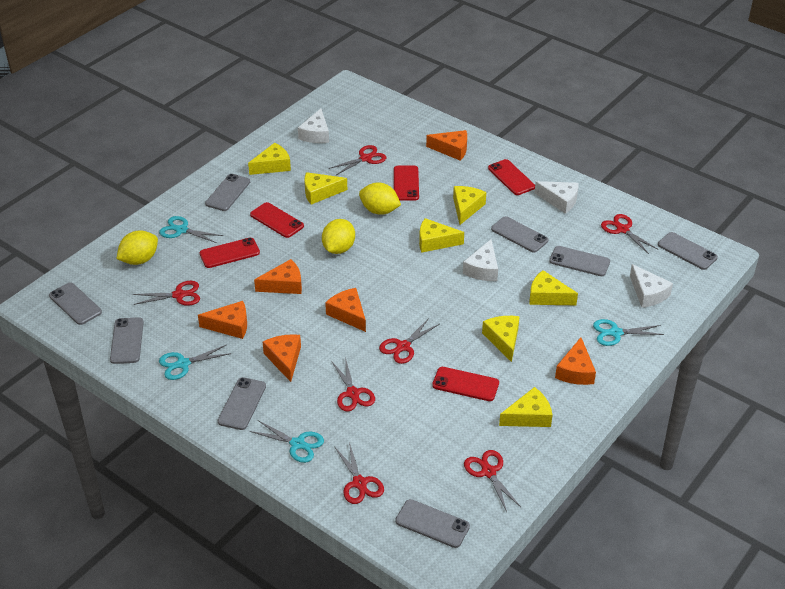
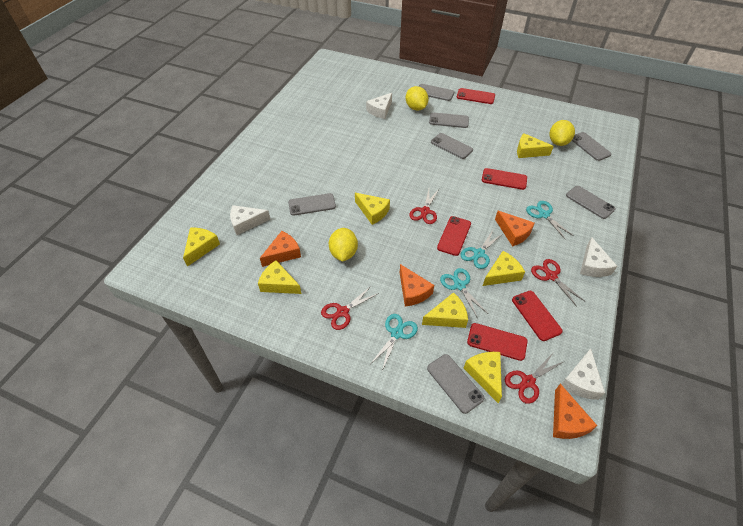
grey phone: [49,282,102,325] [110,317,144,364] [205,174,250,211] [218,377,266,430] [395,499,470,548] [491,216,548,252] [549,246,610,276] [658,232,718,270] = 8 -> [288,193,336,216] [419,84,454,101] [427,354,484,414] [429,112,469,128] [431,133,473,159] [566,186,615,219] [572,132,611,161] = 7
orange cheese: [198,301,247,339] [254,259,302,294] [262,334,301,382] [325,288,366,332] [426,130,467,161] [555,337,596,385] = 6 -> [260,231,301,267] [400,264,434,307] [495,211,535,247] [553,384,597,439] = 4
red scissors: [133,281,200,306] [329,145,387,175] [332,357,375,411] [334,442,384,504] [379,318,439,364] [464,450,521,512] [601,214,657,254] = 7 -> [321,286,379,330] [409,189,439,224] [505,353,565,404] [531,259,586,307] = 4

